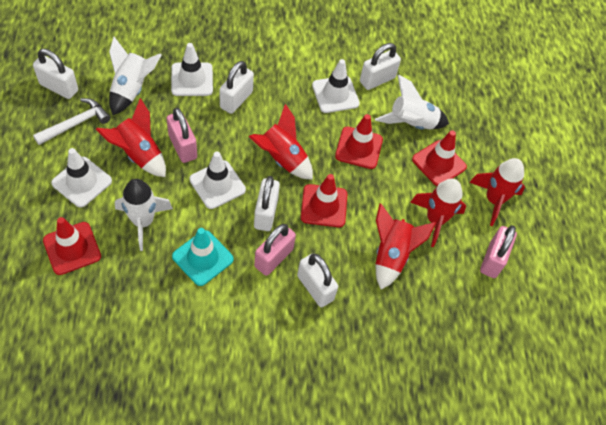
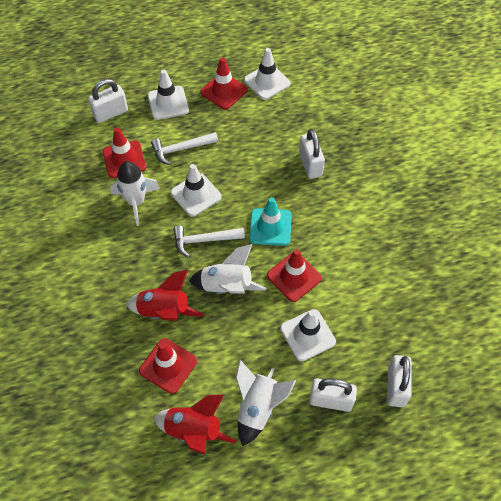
pink padlock: [167,108,197,163] [254,224,296,276] [480,225,517,278] = 3 -> none = 0
red rocket: [96,98,166,177] [249,104,313,180] [375,203,436,290] [410,179,466,247] [469,158,525,226] = 5 -> [126,270,204,321] [153,395,236,455] = 2
white hammer: [33,98,111,145] = 1 -> [151,132,218,165] [173,225,245,258] = 2
white padlock: [33,49,78,99] [219,61,254,114] [254,176,280,231] [297,253,338,307] [360,43,401,90] = 5 -> [88,79,128,123] [299,129,325,179] [309,378,357,412] [387,355,412,407] = 4

